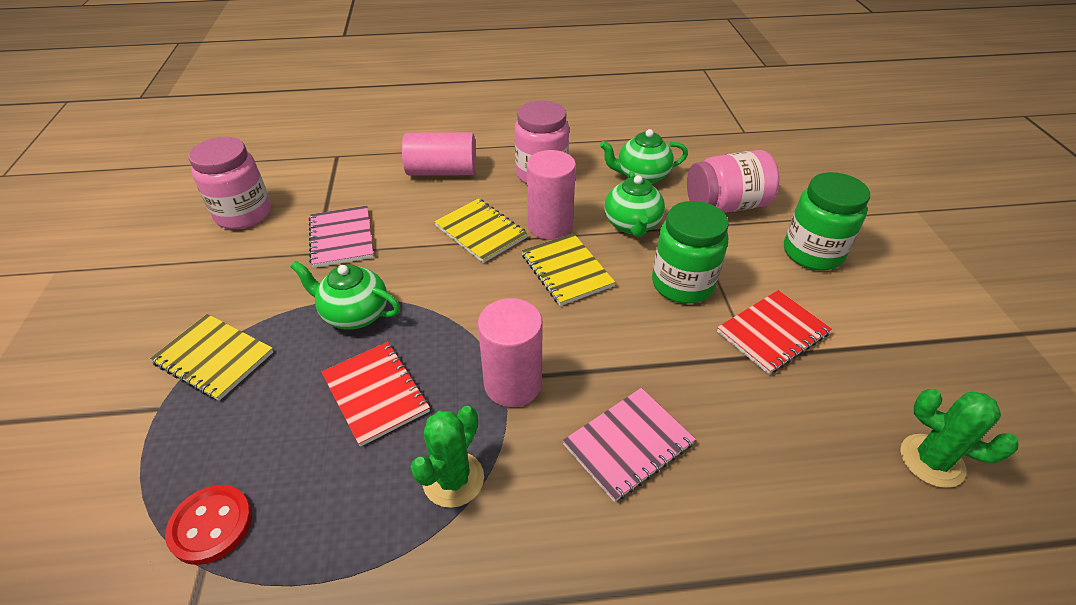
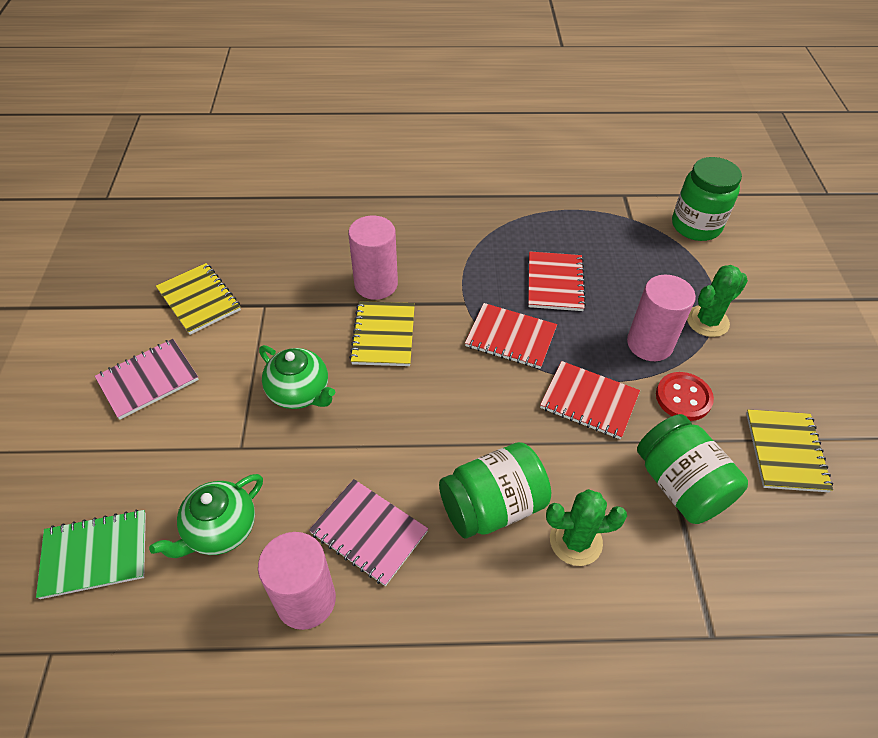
green jar: [652,201,729,304] [784,172,870,270] = 2 -> [439,442,551,539] [637,414,748,524] [672,157,742,241] = 3
green notebook: none = 0 -> [36,509,146,599] = 1
green teapot: [290,261,400,329] [600,129,688,184] [604,171,665,237] = 3 -> [149,474,263,558] [259,345,335,409] = 2
pink jar: [188,137,271,229] [514,100,569,184] [687,150,779,213] = 3 -> none = 0
red notebook: [321,342,430,447] [717,290,832,374] = 2 -> [465,303,557,369] [528,251,586,311] [540,361,640,439] = 3

